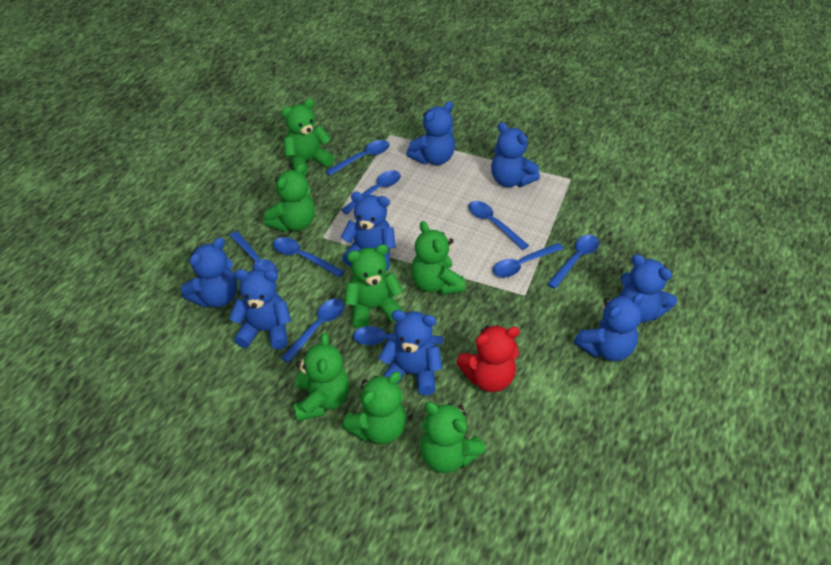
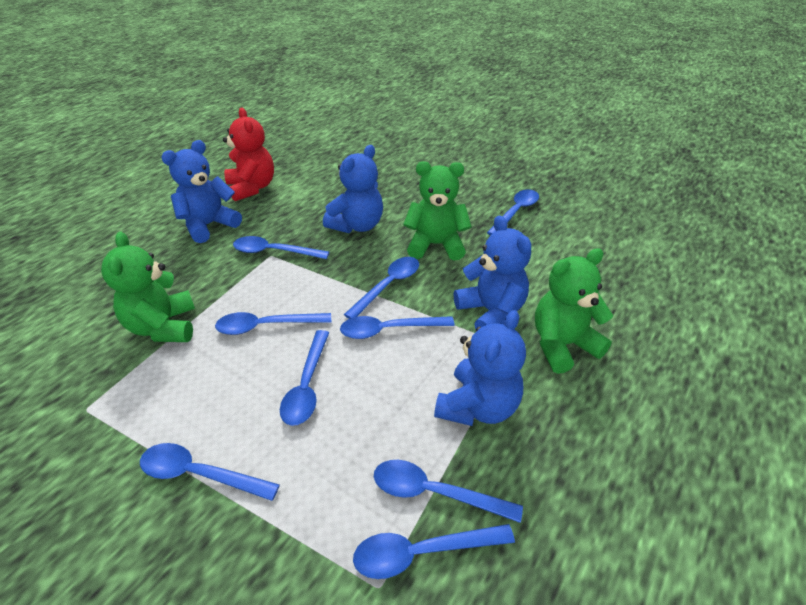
blue teddy bear: [181,237,237,307] [229,269,291,350] [340,192,396,271] [379,310,443,395] [407,101,455,165] [491,122,540,187] [574,293,644,361] [620,254,677,323] = 8 -> [161,140,242,243] [323,145,383,233] [434,310,526,426] [454,216,531,329] = 4
green teddy bear: [264,163,315,232] [282,99,334,176] [294,333,349,421] [342,372,406,444] [344,244,403,329] [411,221,465,295] [420,402,486,473] = 7 -> [101,232,195,342] [403,161,472,261] [535,248,613,374] = 3

